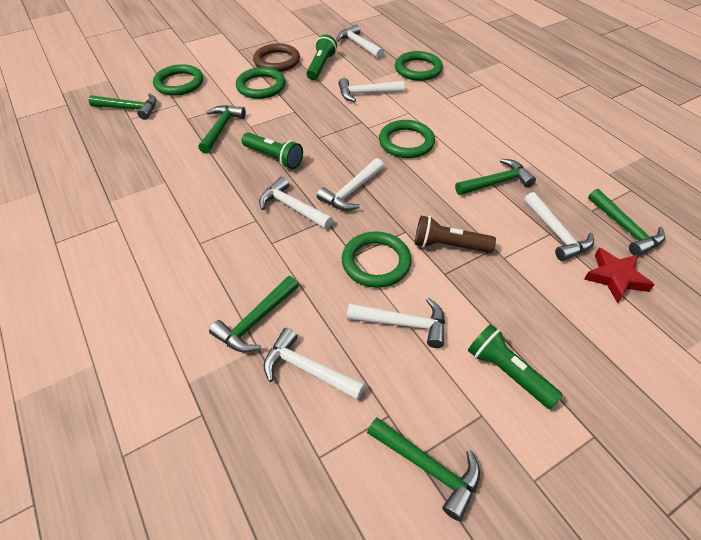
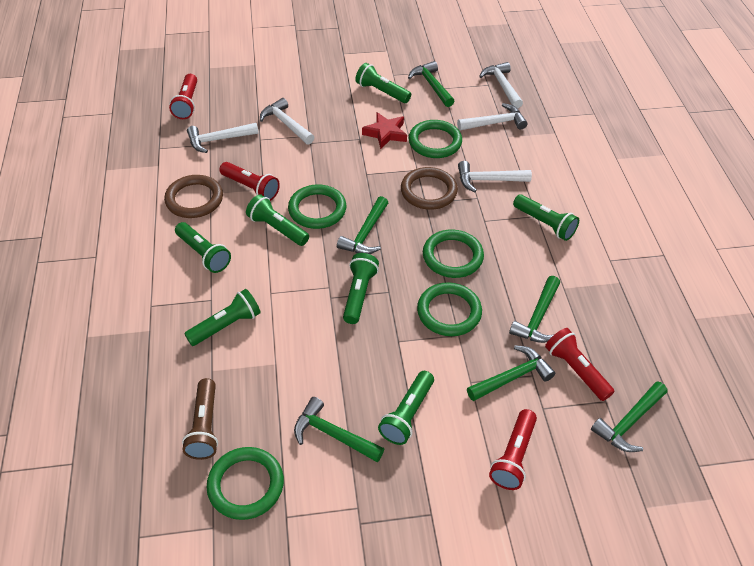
brown ring: [253,43,300,72] = 1 -> [164,175,223,218] [401,167,458,210] = 2
green flashlight: [242,133,303,169] [306,34,337,80] [468,324,563,409] = 3 -> [175,222,231,273] [184,289,261,346] [246,194,309,246] [343,253,379,324] [355,63,411,103] [378,371,434,445] [513,194,579,241] = 7
red flashlight: none = 0 -> [169,74,197,119] [219,162,280,201] [489,409,537,490] [545,328,615,401] = 4
white hammer: [259,177,333,229] [264,328,365,400] [317,158,384,211] [337,24,384,58] [338,78,404,102] [347,298,445,348] [524,192,594,261] = 7 -> [187,123,259,153] [260,98,314,145] [457,103,527,131] [458,161,532,192] [479,62,523,108] = 5

